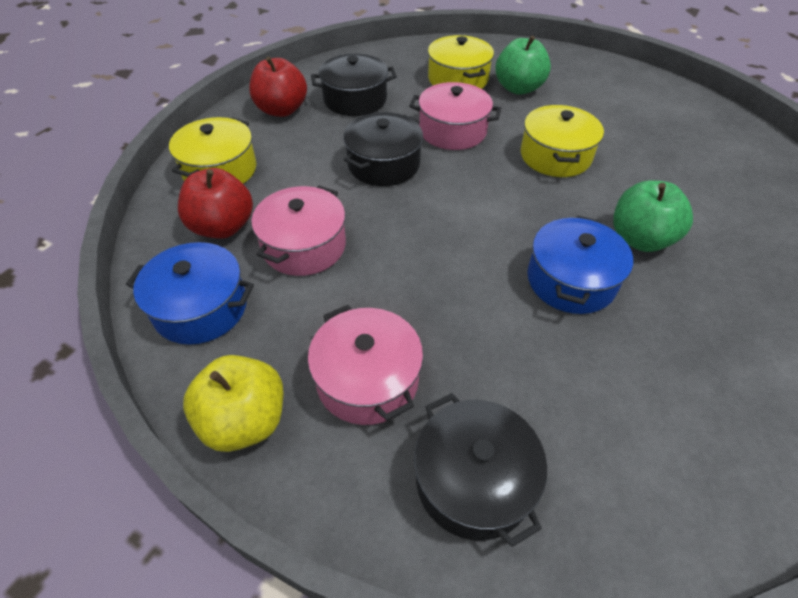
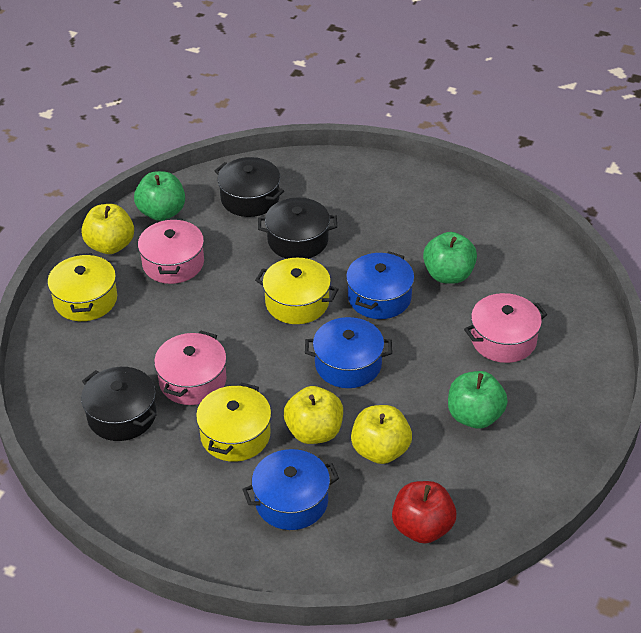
blue pot: [126,242,254,345] [527,216,633,314] = 2 -> [242,449,339,530] [305,317,392,388] [346,251,414,319] = 3
green apple: [495,36,551,95] [613,180,693,252] = 2 -> [134,171,185,221] [423,232,477,284] [448,371,508,429] = 3
red apple: [178,168,253,239] [249,56,307,117] = 2 -> [392,481,456,544] = 1
yellow apple: [183,355,283,452] = 1 -> [81,204,134,254] [284,386,343,444] [351,405,412,464] = 3

